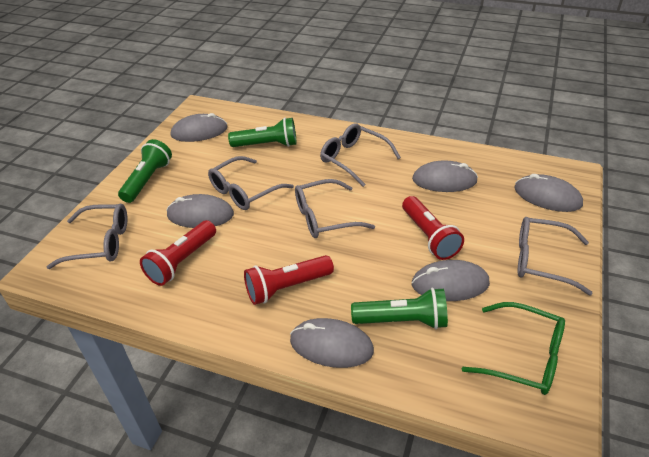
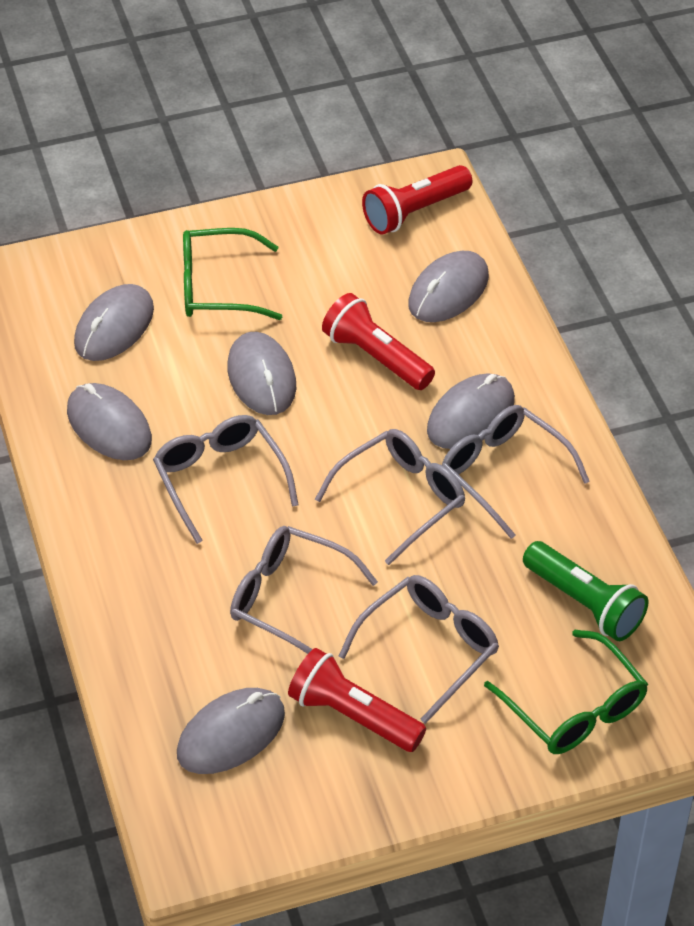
green flashlight: [118,139,172,203] [228,118,297,147] [351,288,448,329] = 3 -> [523,541,649,641] = 1
green glasses: [462,302,565,395] = 1 -> [183,228,282,320] [484,630,648,754] = 2

